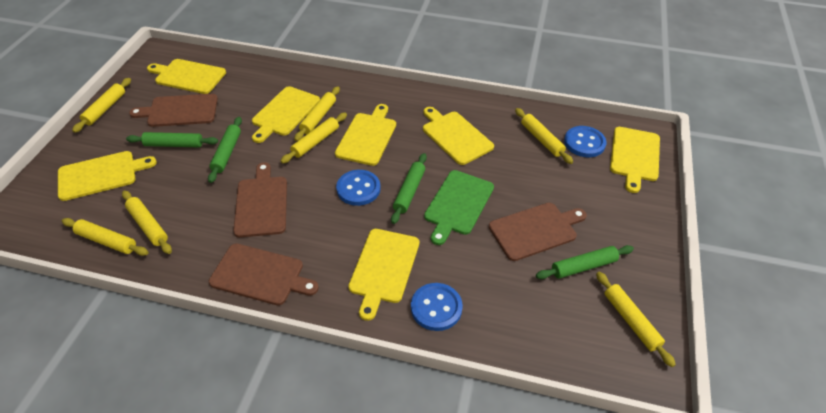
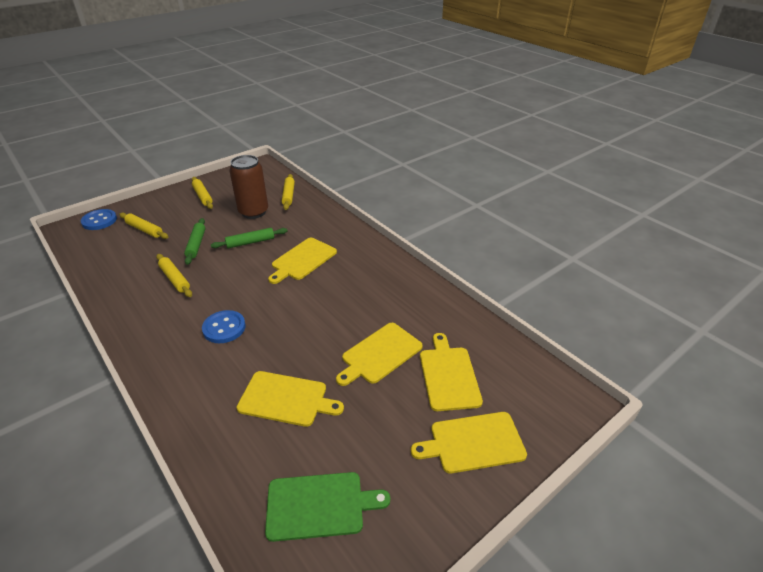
blue button: [336,170,381,206] [411,283,463,331] [564,126,606,157] = 3 -> [81,209,117,230] [202,310,246,343] = 2
brown can: none = 0 -> [229,155,268,219] = 1
brown cutting board: [129,94,218,127] [209,244,319,305] [233,162,287,237] [489,203,586,261] = 4 -> none = 0
green rolling pin: [126,132,218,147] [208,117,242,183] [391,153,427,224] [536,245,634,279] = 4 -> [184,218,206,265] [211,228,287,248] = 2
yellow cutting board: [58,151,157,201] [147,59,226,94] [252,86,320,143] [335,104,396,166] [348,229,419,321] [423,107,494,165] [610,127,660,193] = 7 -> [237,371,344,427] [268,238,337,284] [336,323,423,386] [411,412,527,474] [420,333,483,411] = 5
yellow rolling pin: [62,218,148,256] [72,78,131,133] [122,191,172,254] [281,113,347,164] [294,86,340,141] [515,108,573,164] [596,272,676,367] = 7 -> [119,213,168,239] [156,254,192,297] [192,177,213,209] [282,174,295,210] = 4

